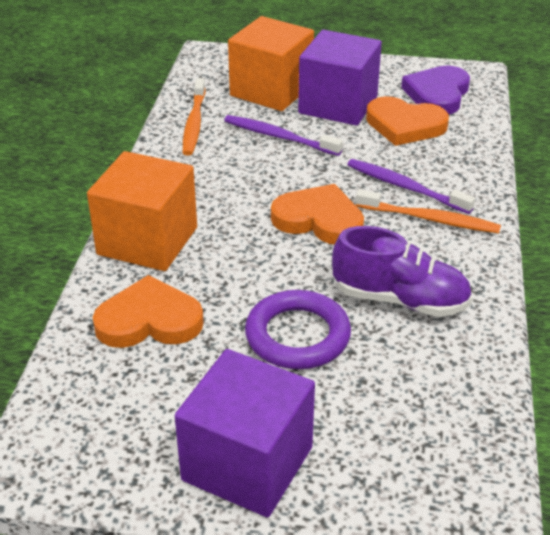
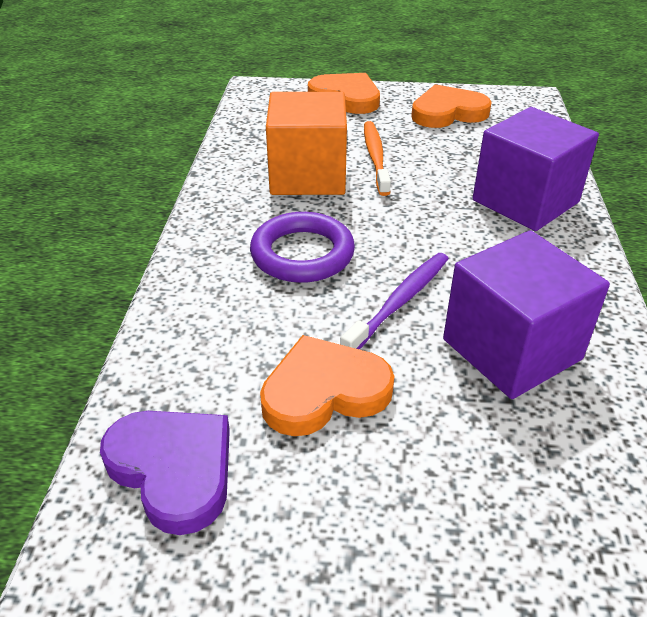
orange cube: [87,151,197,271] [228,16,314,111] = 2 -> [266,92,347,195] = 1
orange toothbrush: [183,78,205,156] [355,189,501,233] = 2 -> [364,121,391,196] = 1
purple shoe: [332,226,472,317] = 1 -> none = 0
purple toothbrush: [224,115,343,156] [347,159,475,214] = 2 -> [340,253,449,349] = 1

